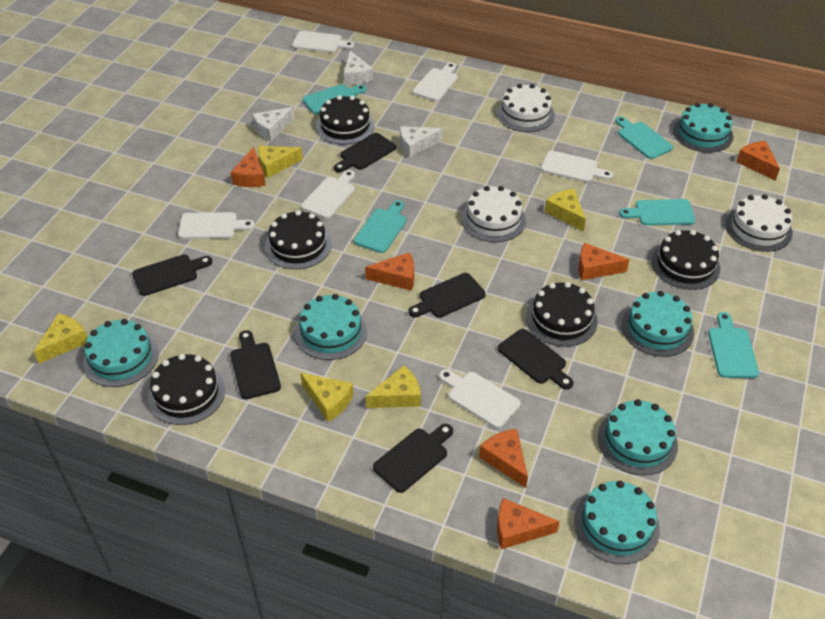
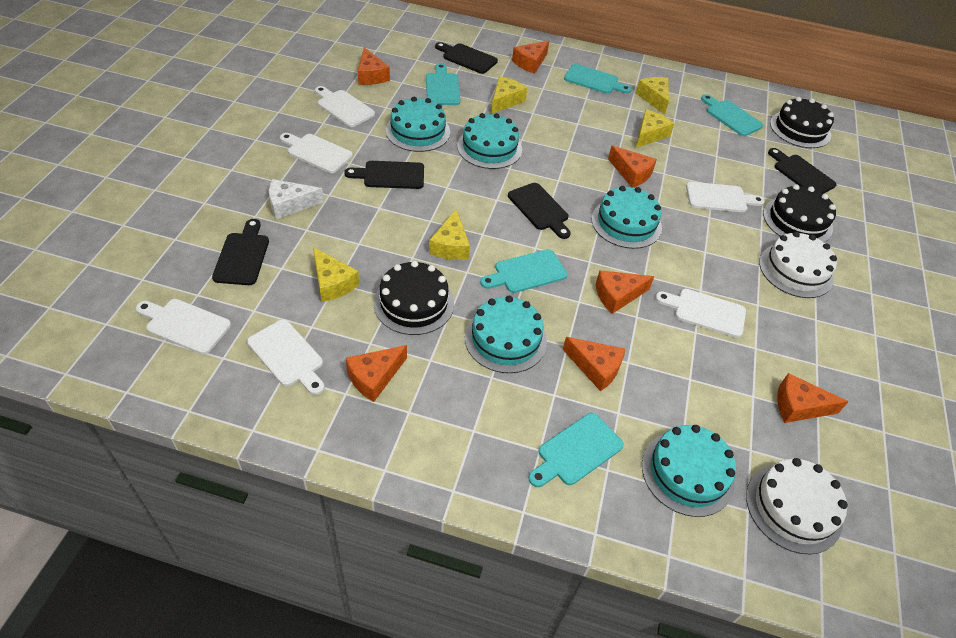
black cake: [148,354,225,425] [265,210,332,269] [316,95,375,145] [526,282,598,347] [651,230,720,290] = 5 -> [374,261,454,335] [763,184,836,243] [770,97,834,148] = 3
black cutting board: [132,254,212,296] [230,330,281,399] [334,133,396,173] [373,424,453,493] [408,273,486,318] [498,329,574,390] = 6 -> [212,219,269,285] [344,161,424,189] [435,42,498,74] [508,183,571,239] [768,148,837,194] = 5
orange cheese: [230,147,266,187] [365,252,414,291] [479,429,528,488] [497,498,560,549] [578,243,630,281] [736,141,780,181] = 6 -> [346,345,407,402] [358,47,390,85] [512,41,549,74] [563,337,625,391] [596,270,654,314] [608,145,657,188] [777,373,849,423] = 7
turquoise cake: [83,319,159,387] [295,294,367,360] [574,480,660,564] [598,399,678,475] [621,291,694,357] [673,103,733,153] = 6 -> [386,97,450,152] [457,113,522,169] [465,296,547,373] [592,186,662,249] [642,425,736,517] = 5
white cake: [461,186,526,242] [497,84,555,132] [725,194,793,252] = 3 -> [746,458,848,554] [759,231,837,298] = 2
white cheese: [252,107,294,142] [344,51,373,85] [400,126,442,158] = 3 -> [269,179,324,219] = 1

